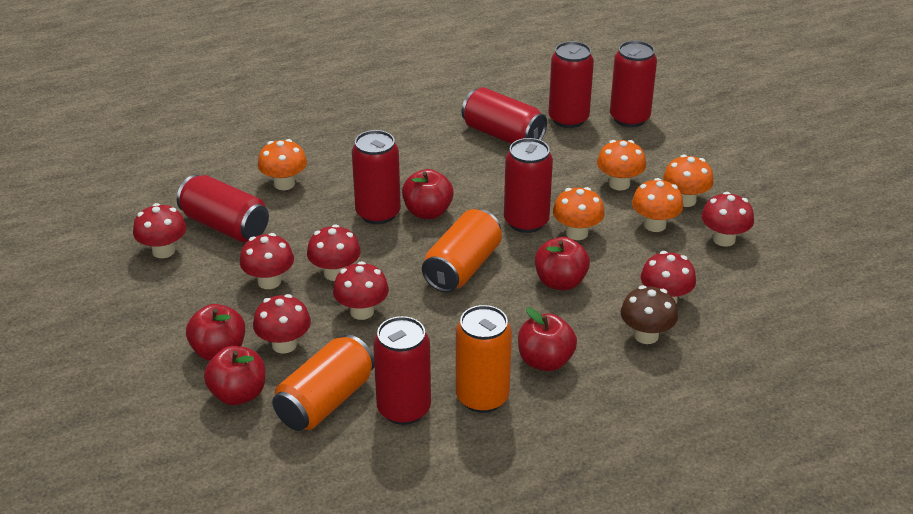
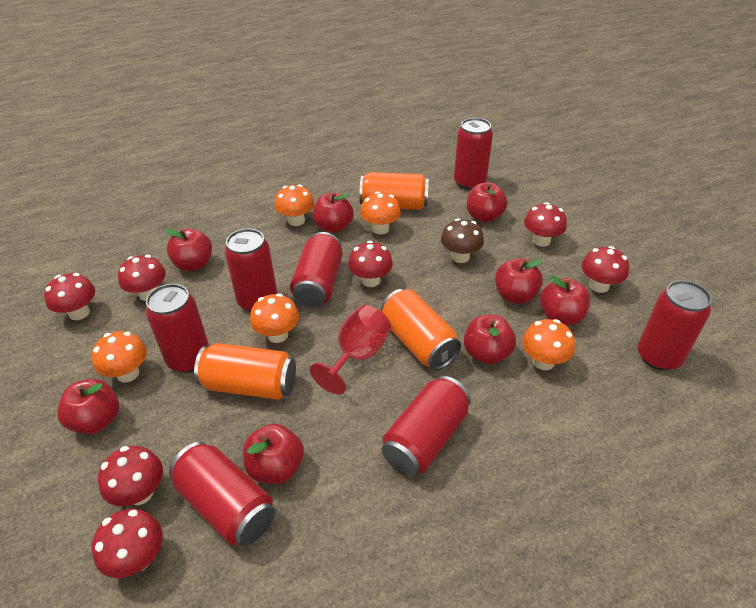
red apple: [186,304,245,361] [204,346,265,405] [402,169,454,219] [518,307,577,371] [535,237,590,290] = 5 -> [57,379,119,434] [165,229,212,271] [243,424,304,484] [313,193,354,233] [464,315,516,365] [467,183,507,222] [495,258,543,304] [540,275,591,325] = 8
red goblet: none = 0 -> [310,305,391,395] = 1

